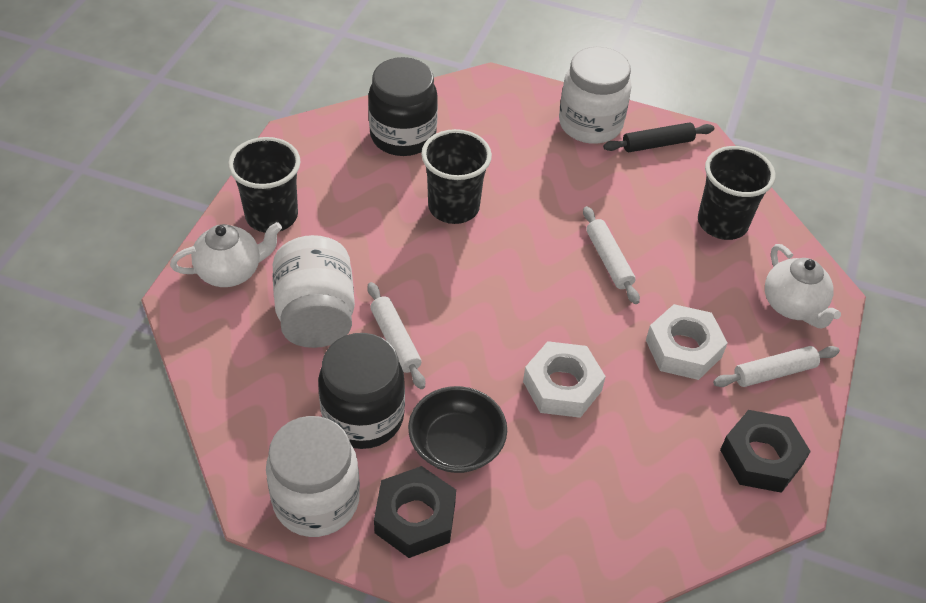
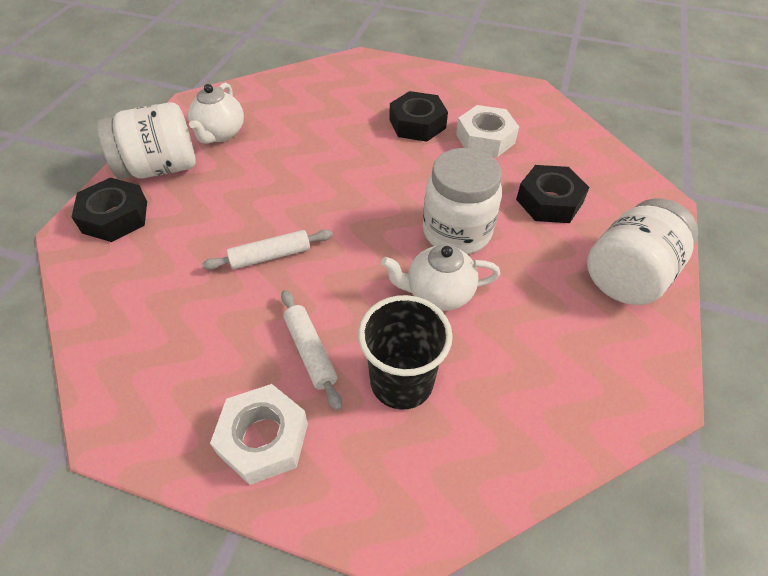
black bowl: [408,386,507,473] = 1 -> none = 0
black cup: [228,137,301,233] [421,129,492,224] [698,146,775,240] = 3 -> [358,295,453,410] = 1
black jar: [318,333,405,449] [368,57,438,156] = 2 -> none = 0
black nut: [374,466,456,558] [720,410,811,493] = 2 -> [72,178,147,242] [389,91,448,142] [516,165,590,223] = 3
black rolling pin: [603,122,714,152] = 1 -> none = 0
white rolling pin: [367,282,425,389] [583,206,640,304] [713,346,840,387] = 3 -> [202,230,333,270] [281,290,342,411] = 2

